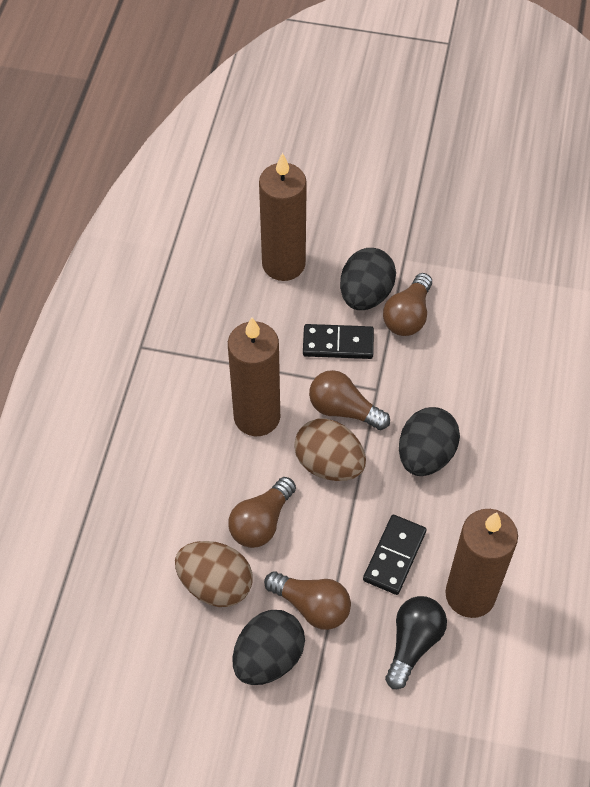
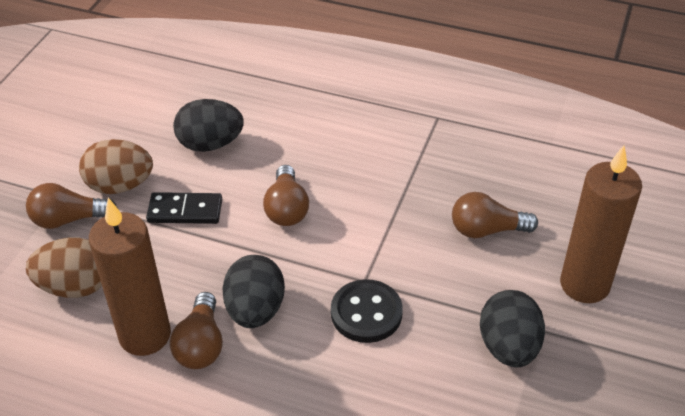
black button: none = 0 -> [331,279,403,343] = 1
black domino: [303,324,374,359] [363,515,427,595] = 2 -> [146,192,222,224] = 1
black light bulb: [385,596,447,689] = 1 -> none = 0
brown candle: [228,317,280,436] [259,153,307,281] [445,509,518,618] = 3 -> [89,198,171,356] [560,145,642,303] = 2

